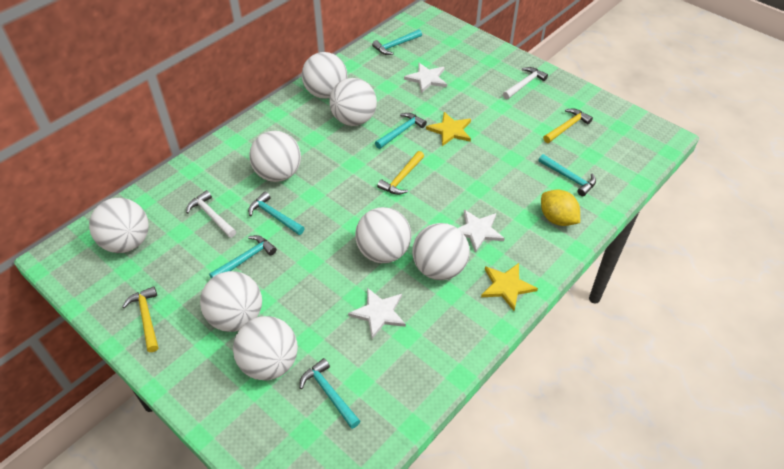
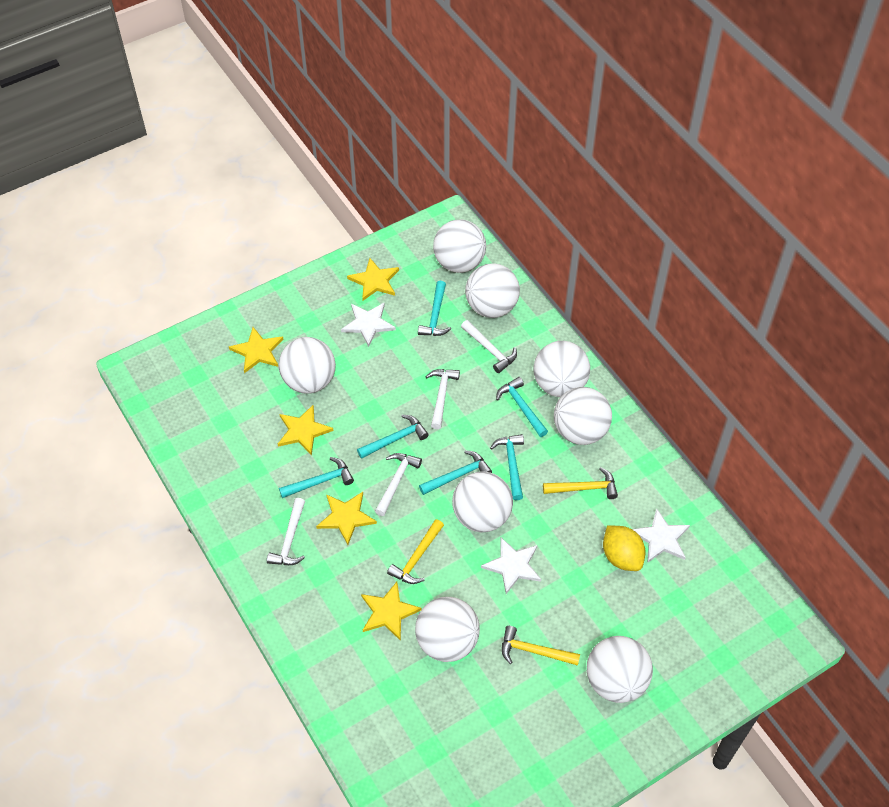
white hammer: [186,190,236,238] [503,67,548,99] = 2 -> [267,498,305,565] [375,453,422,516] [425,369,460,429] [461,320,517,373] = 4
yellow star: [426,112,471,146] [481,263,538,311] = 2 -> [229,327,284,373] [278,405,334,455] [316,492,377,545] [347,258,399,301] [361,582,422,641] = 5

